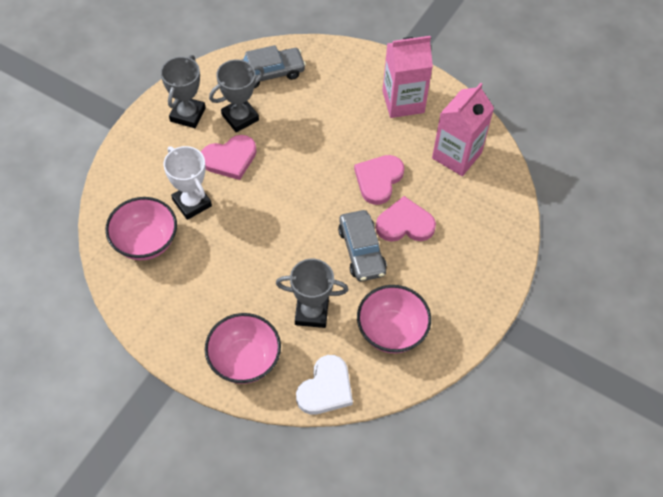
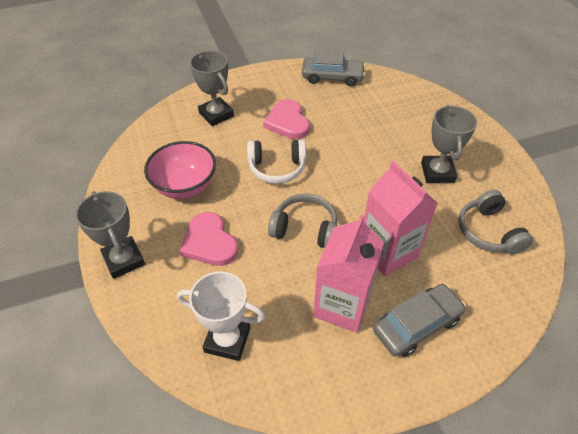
grey headphones: none = 0 -> [268,193,337,248] [458,190,533,254] = 2
pink bowl: [105,197,177,260] [205,313,281,384] [357,285,431,354] = 3 -> [144,141,216,199] = 1
pink heart: [201,135,257,180] [354,155,405,205] [376,196,436,242] = 3 -> [180,212,238,266] [263,99,310,139] = 2
white headphones: none = 0 -> [247,139,306,184] = 1
white heart: [296,355,353,415] = 1 -> none = 0

